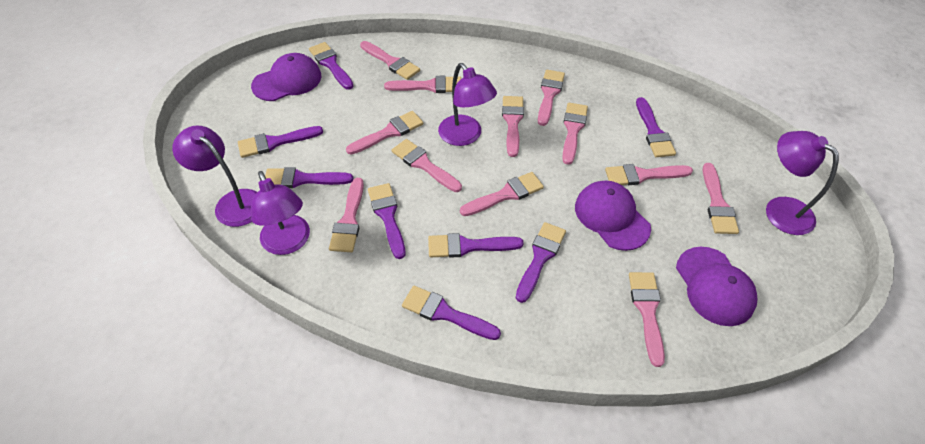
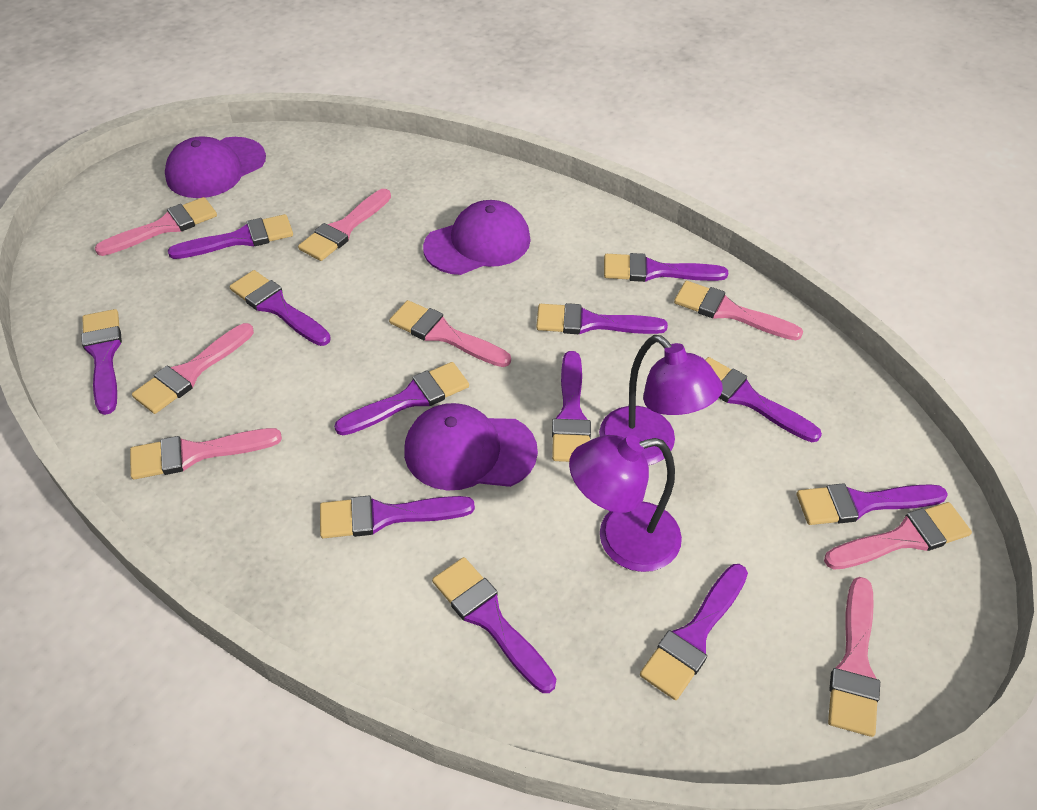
pink brush: [329,178,364,252] [346,111,423,154] [360,41,420,80] [384,76,461,93] [392,139,462,192] [460,172,544,216] [502,96,524,157] [538,70,565,126] [562,103,588,165] [605,164,693,185] [629,272,665,367] [703,163,739,234] = 12 -> [95,197,217,256] [130,428,282,480] [132,323,254,414] [298,189,391,261] [389,300,511,367] [674,281,803,340] [824,502,972,569] [828,577,880,737] = 8
purple brush: [238,126,323,158] [265,167,353,188] [309,42,353,90] [368,183,405,259] [402,286,501,340] [428,233,524,258] [516,222,566,303] [636,97,676,157] = 8 -> [82,309,122,415] [168,214,293,259] [230,270,331,346] [320,495,475,538] [334,362,469,435] [432,557,556,693] [536,303,668,334] [552,351,591,462] [604,253,728,282] [640,564,748,700] [705,357,822,442] [797,483,948,525] = 12
purple lamp: [172,126,257,227] [251,171,310,255] [438,63,497,146] [766,131,839,235] = 4 -> [569,435,682,572] [599,335,723,465] = 2

